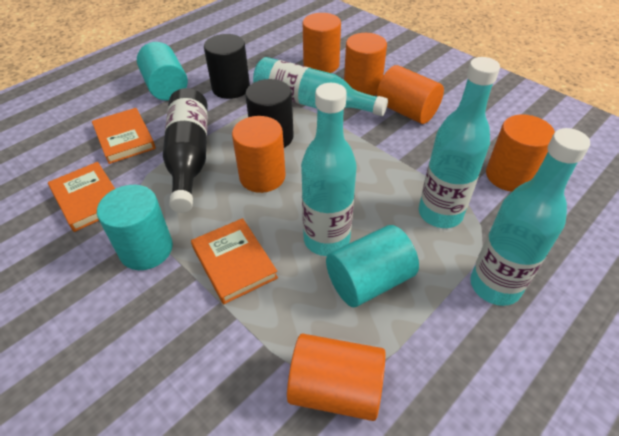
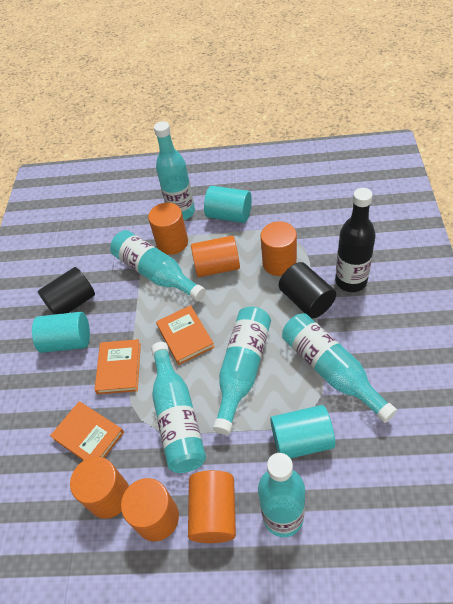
turquoise bottle: [253,57,388,116] [301,83,357,256] [419,57,500,228] [470,128,590,306] = 4 -> [110,230,206,302] [151,342,206,473] [154,121,195,220] [213,307,271,435] [258,453,305,537] [282,313,397,423] = 6

